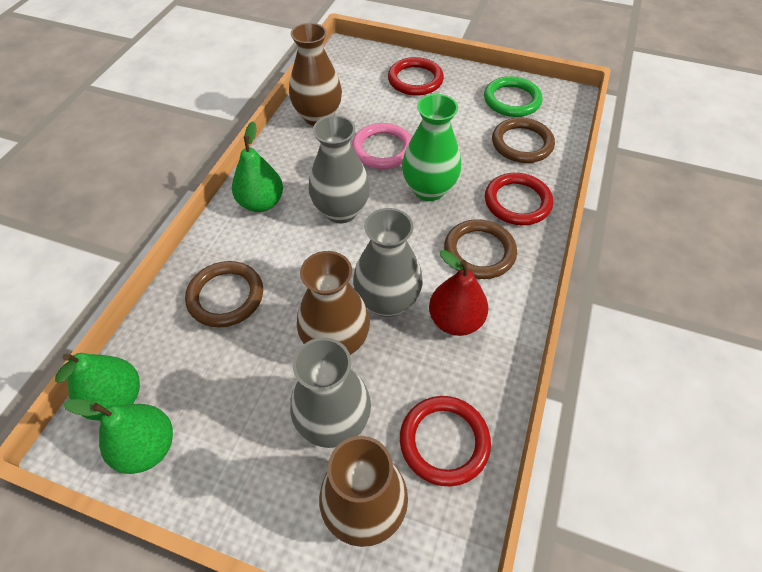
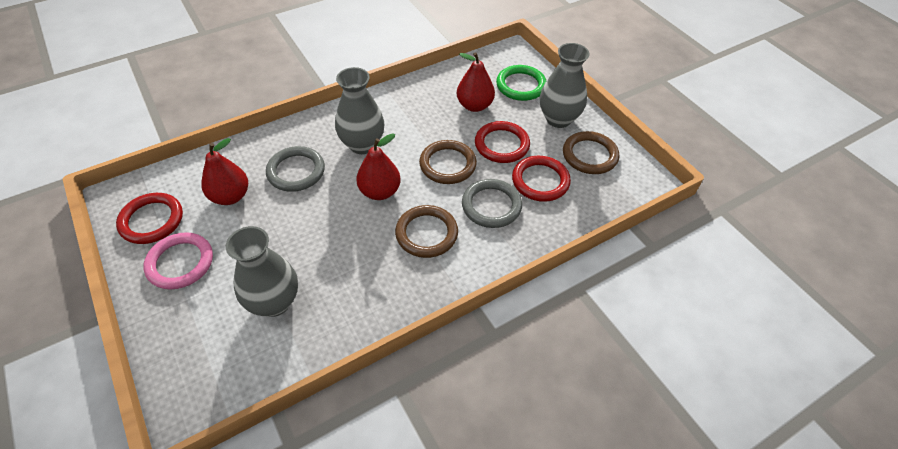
brown vase: [289,23,342,126] [297,251,370,355] [319,436,408,547] = 3 -> none = 0
green pear: [55,353,140,420] [63,399,173,474] [232,122,283,212] = 3 -> none = 0
green vase: [402,94,461,201] = 1 -> none = 0
grey ring: none = 0 -> [266,146,325,192] [462,179,522,228] = 2
red pear: [429,250,488,336] = 1 -> [201,138,248,205] [356,133,401,200] [457,53,495,112] = 3

